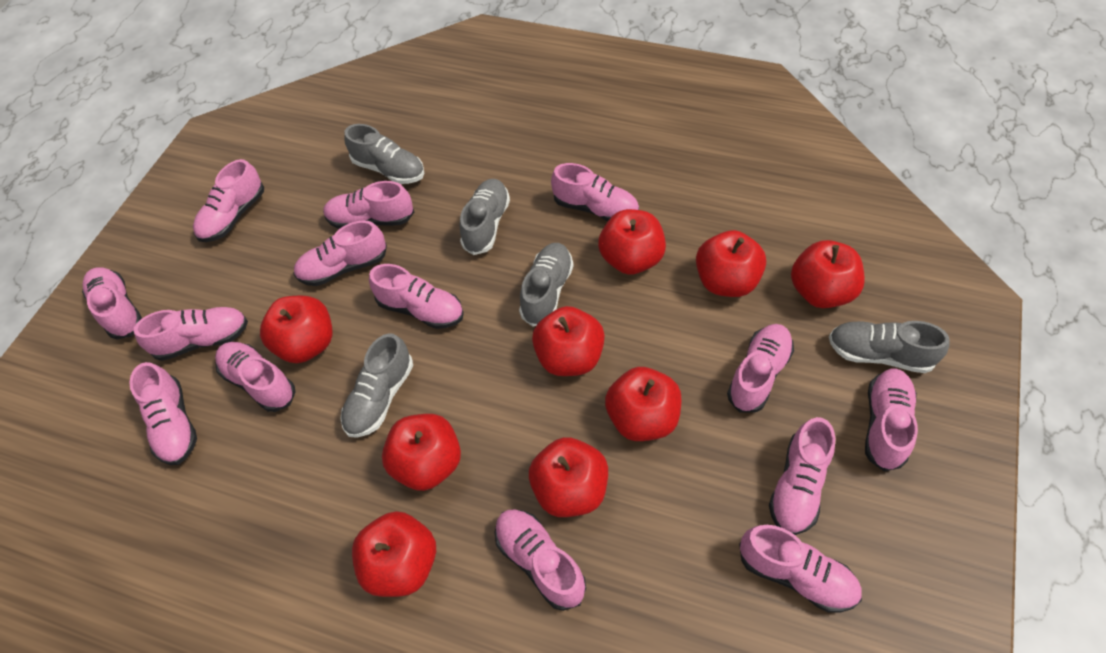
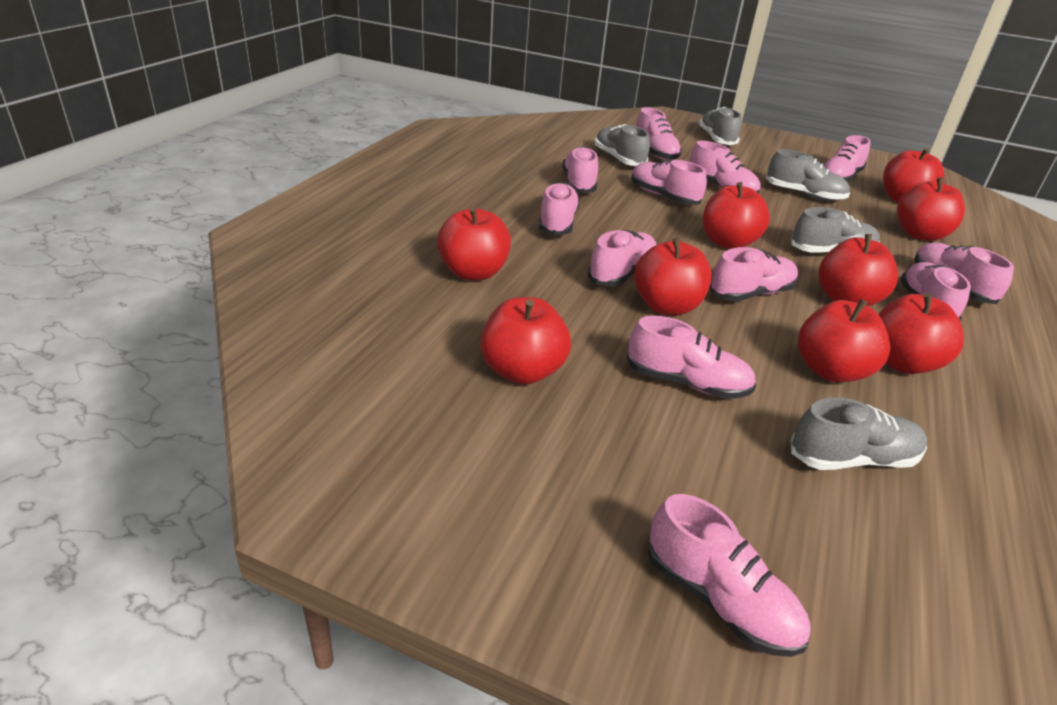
pink shoe: [82,267,142,339] [129,362,197,465] [134,307,248,361] [193,159,264,242] [215,342,296,412] [293,220,387,286] [323,181,414,229] [369,264,464,329] [494,509,586,611] [551,163,639,221] [727,324,794,413] [739,525,862,613] [769,417,835,535] [865,369,918,472] = 14 -> [539,182,580,235] [562,146,598,193] [588,230,656,287] [627,316,756,399] [632,159,707,205] [636,107,682,160] [647,494,811,657] [690,141,761,193] [709,247,798,302] [824,135,871,182] [900,262,971,321] [914,243,1014,304] = 12

